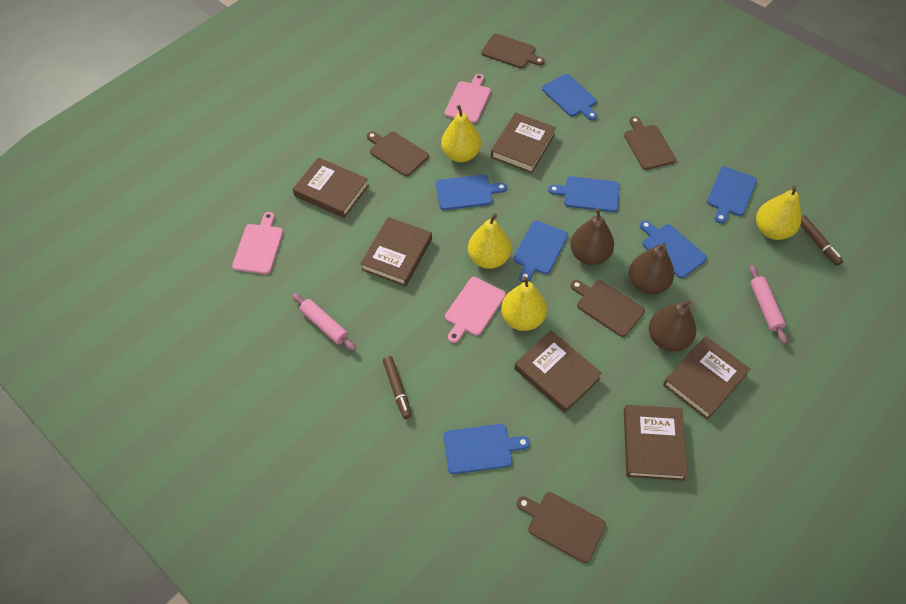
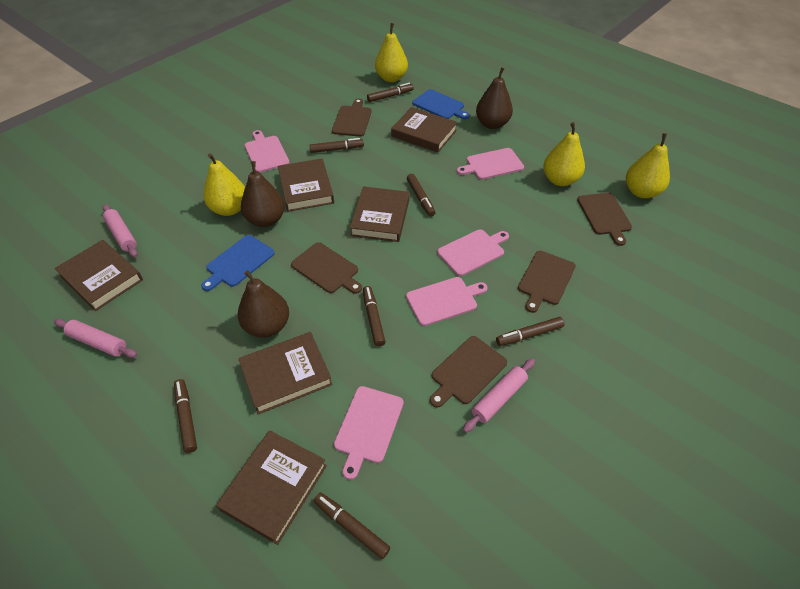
blue cutting board: [436,174,507,210] [444,424,530,474] [513,221,568,282] [542,74,597,120] [548,176,620,212] [640,220,707,278] [707,167,757,224] = 7 -> [201,235,275,291] [412,89,470,119] = 2
brown marker: [383,356,412,419] [801,215,843,266] = 2 -> [174,379,197,453] [309,138,364,153] [314,492,390,559] [363,286,385,347] [367,83,414,102] [407,174,435,217] [496,317,565,346] = 7
pink cutting board: [232,212,283,274] [444,74,491,123] [445,277,506,343] = 3 -> [244,130,290,172] [334,386,404,480] [406,277,488,326] [437,229,509,276] [457,148,524,180] = 5
pink rolling pin: [292,293,356,351] [749,265,787,344] = 2 -> [54,319,137,358] [102,204,138,258] [463,359,535,433] = 3

